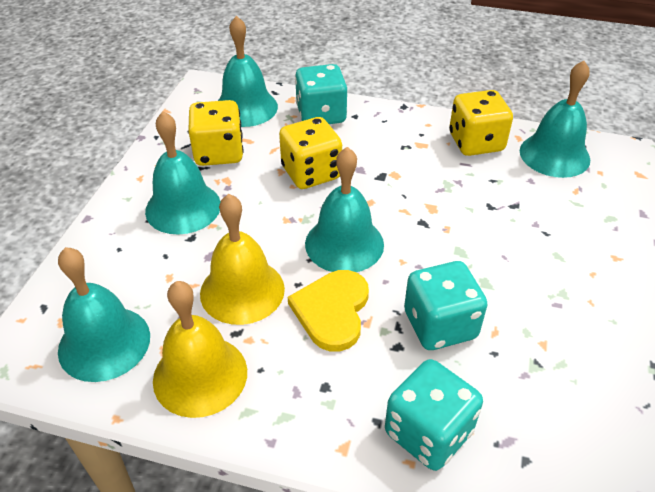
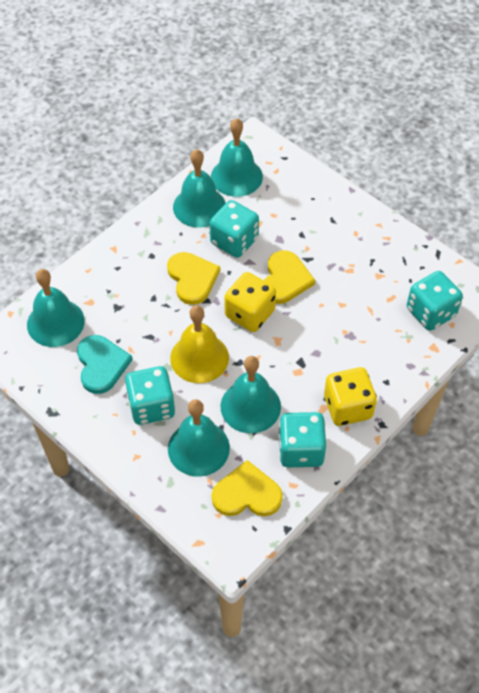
turquoise dice: [295,64,347,124] [385,359,483,471] [404,261,488,350] = 3 -> [125,366,175,425] [210,200,259,258] [278,412,326,467] [407,271,463,331] = 4
turquoise heart: none = 0 -> [77,335,133,394] = 1
yellow bell: [153,281,247,418] [200,194,285,325] = 2 -> [170,305,229,383] = 1
yellow dice: [188,100,243,166] [279,117,342,189] [449,90,513,156] = 3 -> [224,272,276,332] [324,367,377,426] = 2
yellow heart: [288,270,369,352] = 1 -> [167,252,220,305] [212,460,283,516] [264,250,315,304] = 3

